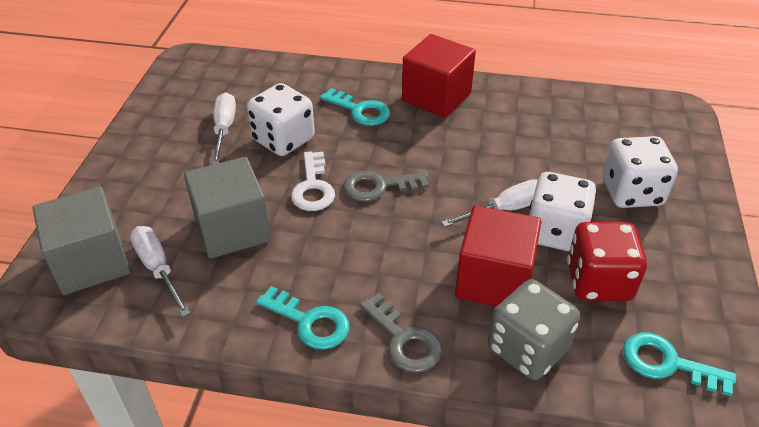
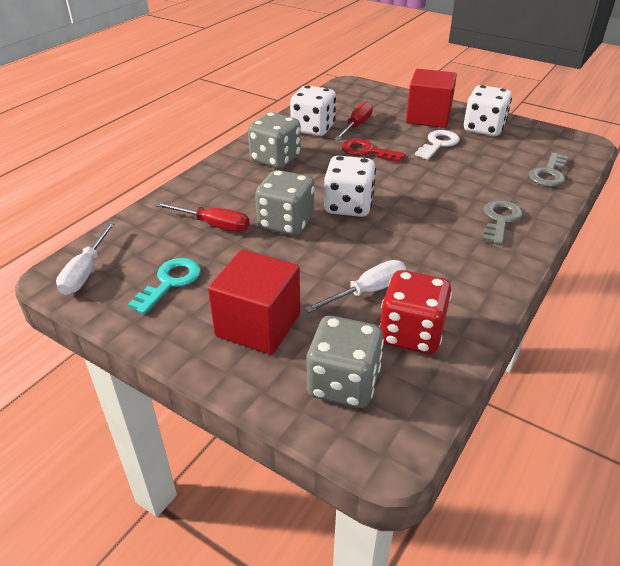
grey cube: [33,187,130,295] [184,157,271,259] = 2 -> none = 0
grey dice: [488,279,580,380] = 1 -> [248,112,301,169] [255,170,314,236] [307,316,384,408] = 3
red key: none = 0 -> [342,139,405,162] = 1
red screwdriver: none = 0 -> [155,202,249,232] [335,101,373,140] = 2
turquoise key: [256,286,350,350] [320,88,390,126] [623,333,736,396] = 3 -> [128,258,201,314] = 1
white screwdriver: [130,226,190,317] [212,93,236,165] [441,179,538,227] = 3 -> [56,222,115,295] [304,260,406,313] = 2

